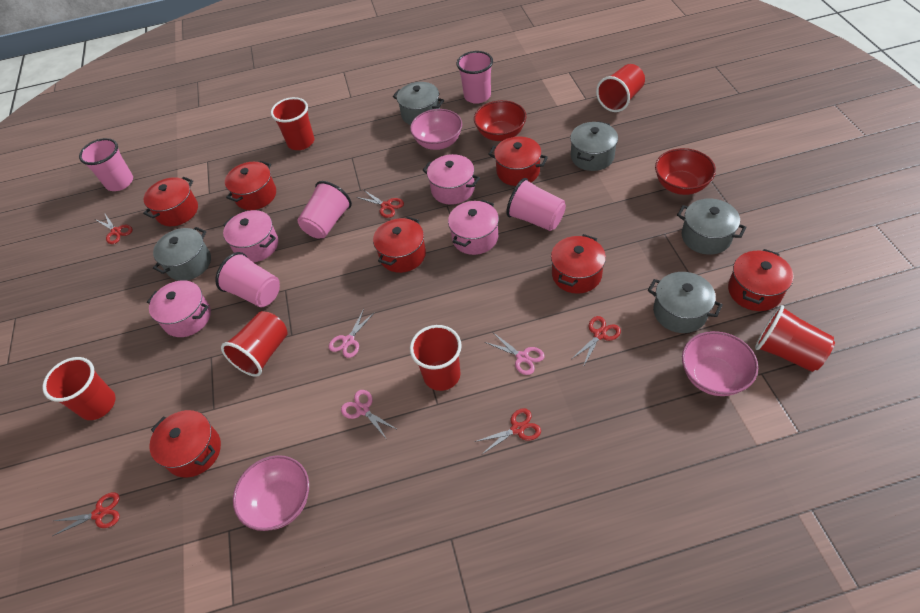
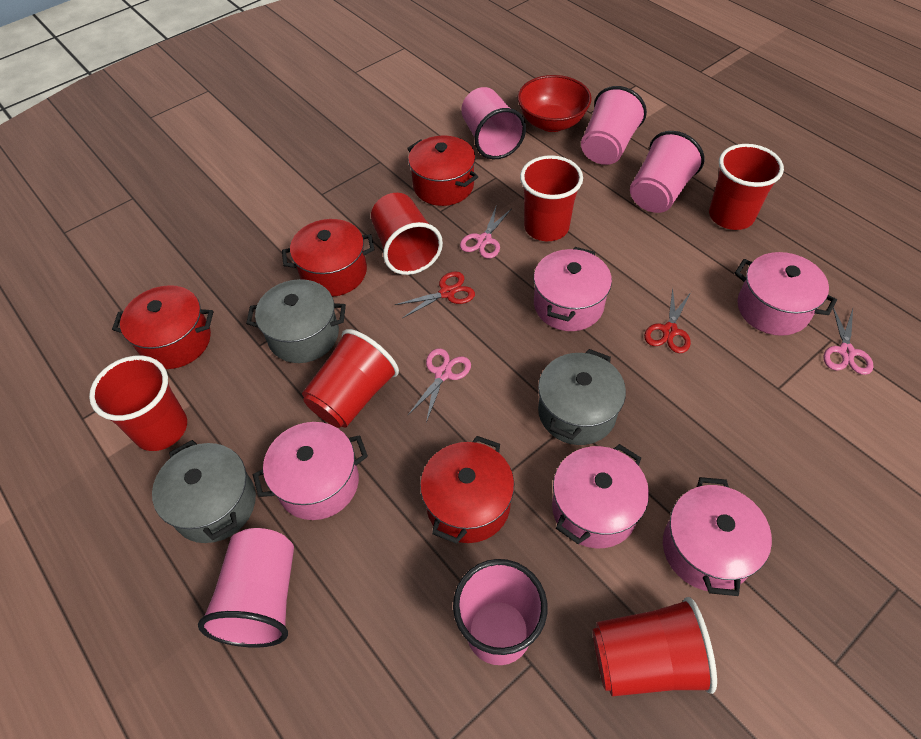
grey pot: [153,227,211,281] [393,82,444,125] [570,121,618,171] [648,272,723,333] [677,199,747,255] = 5 -> [152,440,256,543] [246,279,346,363] [538,349,626,445] = 3
pink bowl: [233,455,309,531] [410,109,462,150] [682,331,758,396] = 3 -> none = 0
pink pot: [147,280,211,337] [223,210,278,262] [422,154,480,205] [448,200,499,255] = 4 -> [253,422,368,520] [534,247,612,331] [552,444,649,548] [663,477,772,596] [734,252,837,336] = 5
red bowl: [474,100,526,141] [655,148,716,195] = 2 -> [517,75,592,132] = 1
red pot: [143,177,198,226] [149,410,221,478] [225,161,276,210] [373,217,426,273] [488,137,548,186] [551,234,606,294] [728,249,794,311] = 7 -> [112,285,213,369] [282,219,374,297] [407,135,478,206] [420,436,514,544] = 4
red scissors: [53,492,119,536] [95,214,133,244] [356,190,404,218] [474,408,541,455] [572,316,621,367] = 5 -> [395,271,475,318] [644,288,691,353] = 2

